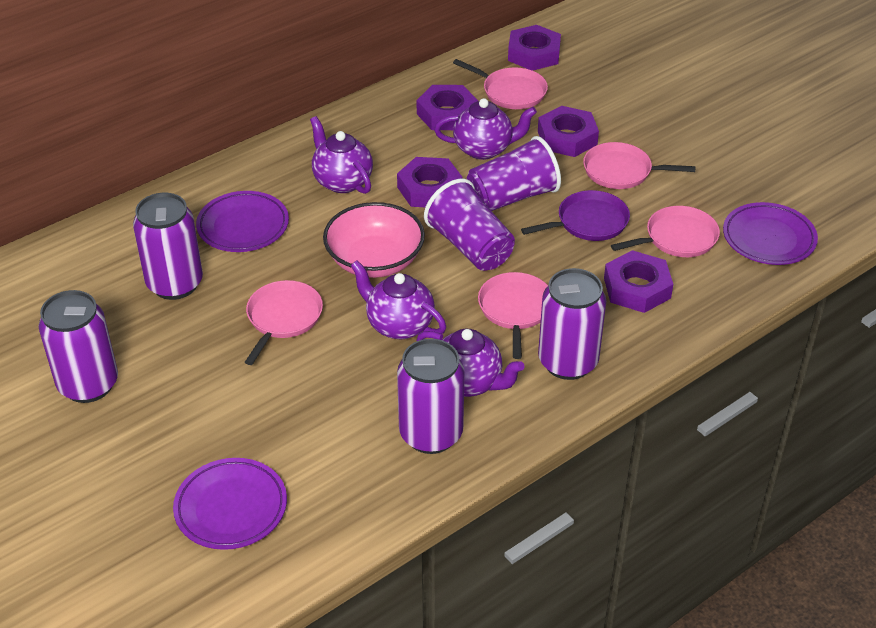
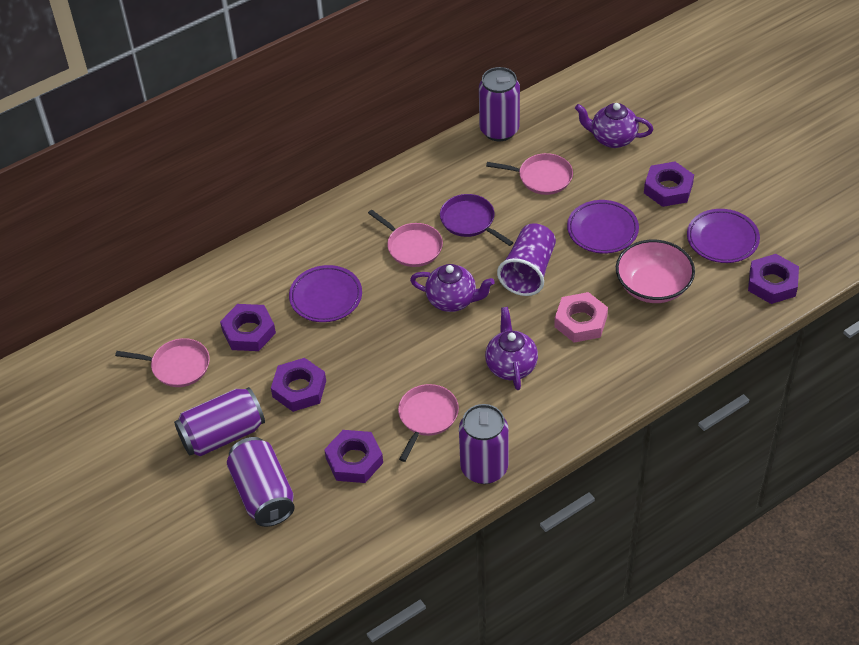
pink nut: none = 0 -> [554,292,608,343] = 1
pink pan: [245,280,323,365] [453,59,548,109] [478,272,548,359] [583,142,696,189] [611,206,720,257] = 5 -> [115,338,210,387] [368,210,443,267] [398,384,459,462] [486,153,573,195] = 4
purple cup: [424,179,515,271] [467,136,561,211] = 2 -> [497,223,556,296] = 1
purple teapot: [310,116,373,194] [350,260,446,339] [416,329,524,397] [434,98,537,160] = 4 -> [410,264,495,312] [485,307,538,390] [575,103,653,148] = 3

